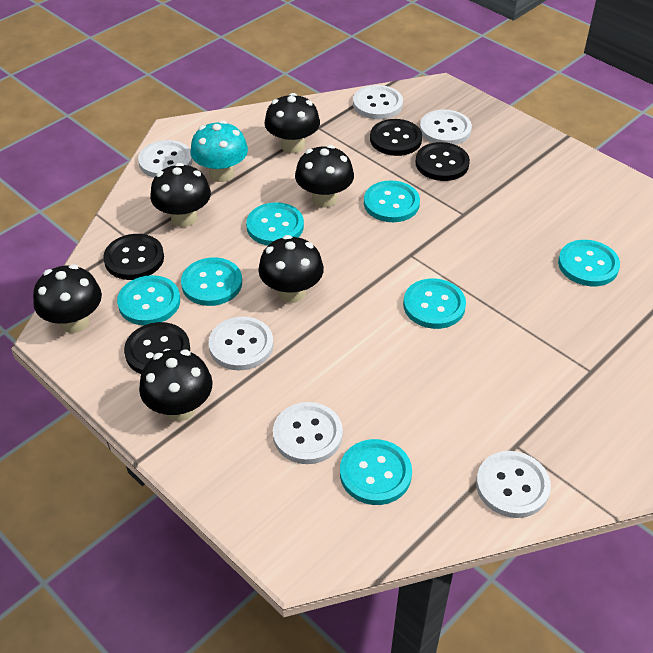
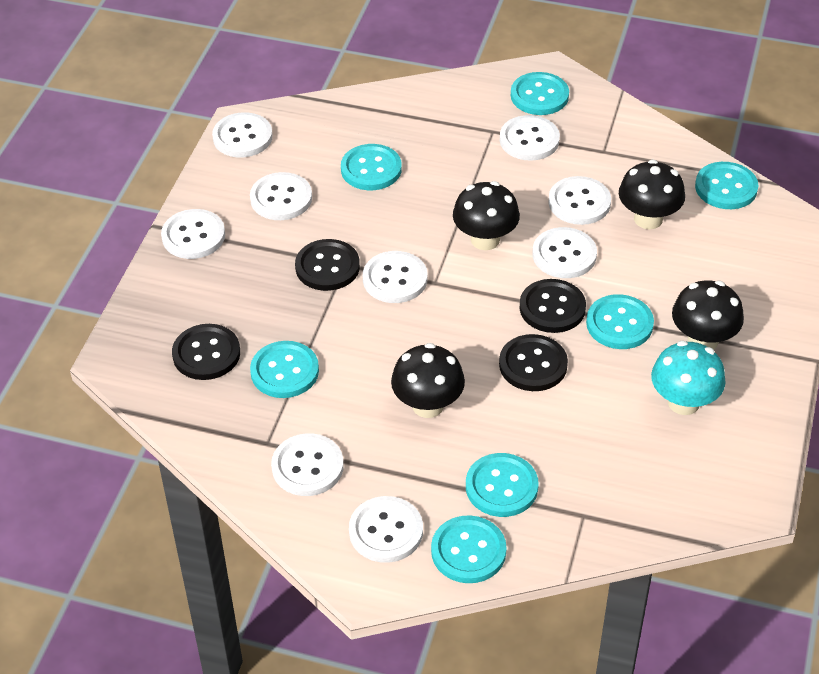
black mushroom: [33,264,102,333] [139,349,213,421] [150,163,211,227] [258,235,324,303] [264,93,320,153] [295,145,354,208] = 6 -> [391,343,465,418] [453,181,520,250] [619,160,685,229] [672,280,744,350] = 4
white button: [138,140,193,178] [209,317,273,370] [273,402,343,464] [353,85,403,119] [420,109,472,145] [476,451,551,518] = 6 -> [161,209,225,259] [212,112,273,157] [250,172,312,220] [271,433,344,496] [349,496,423,563] [363,251,427,303] [500,115,560,161] [532,227,597,278] [548,176,611,225] = 9

